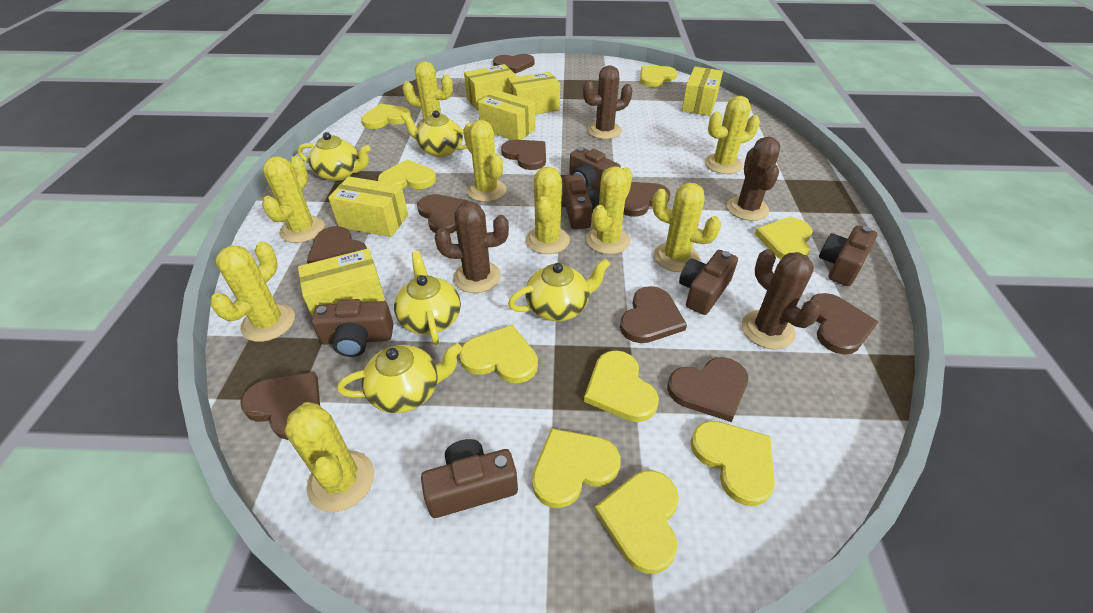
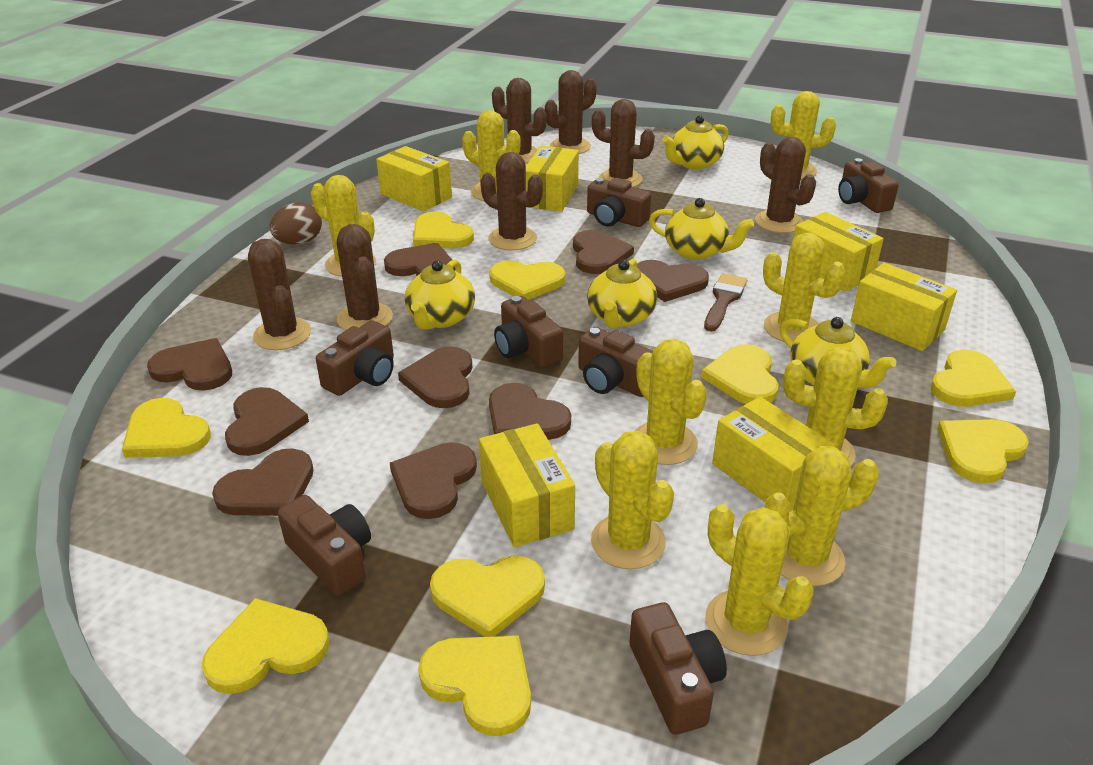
brown brush: none = 0 -> [704,273,747,331] = 1
brown cactus: [435,201,509,293] [583,65,632,139] [727,137,780,221] [741,249,822,349] = 4 -> [248,239,311,350] [337,224,393,331] [481,152,543,251] [492,78,547,163] [545,70,597,154] [592,99,655,187] [755,137,816,233] = 7
brown camera: [312,299,394,357] [421,439,518,518] [563,175,600,229] [569,147,621,188] [679,250,738,315] [819,225,877,286] = 6 -> [277,495,371,596] [316,320,394,396] [494,296,563,368] [578,327,653,397] [587,178,651,227] [630,602,727,735] [838,158,899,213] = 7
brown egg: none = 0 -> [270,202,322,245] = 1

